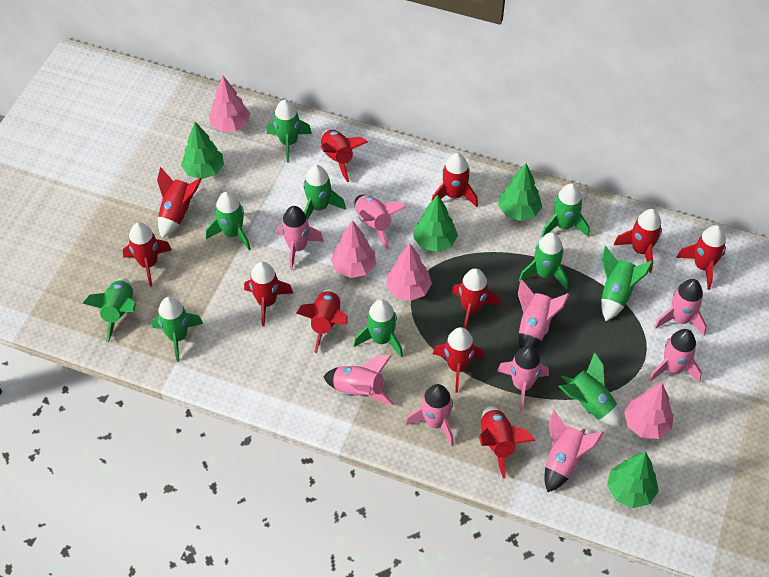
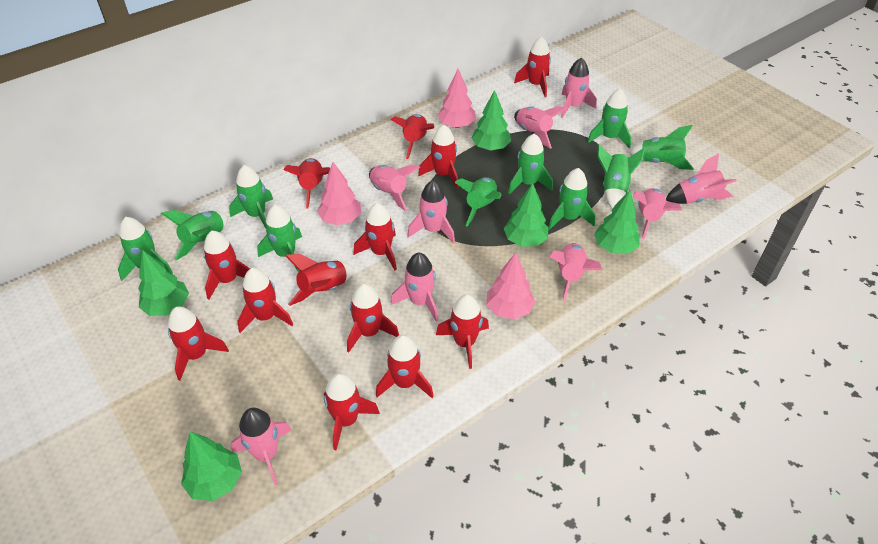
green tree: [181,122,224,179] [413,194,458,252] [498,164,542,221] [607,452,659,508] = 4 -> [138,250,189,316] [181,432,242,501] [471,90,511,150] [504,183,549,247] [594,190,640,254] = 5
pink tree: [209,76,250,132] [331,220,376,278] [386,243,432,301] [624,383,674,439] = 4 -> [317,162,361,225] [438,69,476,128] [486,252,535,319] = 3
red rocket: [123,222,172,287] [157,167,202,238] [244,262,293,326] [296,289,348,353] [321,129,368,182] [431,153,478,207] [433,327,484,393] [451,268,499,329] [479,406,535,479] [614,209,662,273] [676,225,726,290] = 11 -> [168,306,229,380] [203,231,250,300] [237,268,293,333] [283,158,330,208] [285,254,354,306] [324,373,380,450] [347,284,399,353] [353,203,397,270] [376,335,434,398] [390,114,434,159] [418,124,459,189] [436,294,489,369] [514,36,551,97] = 13

